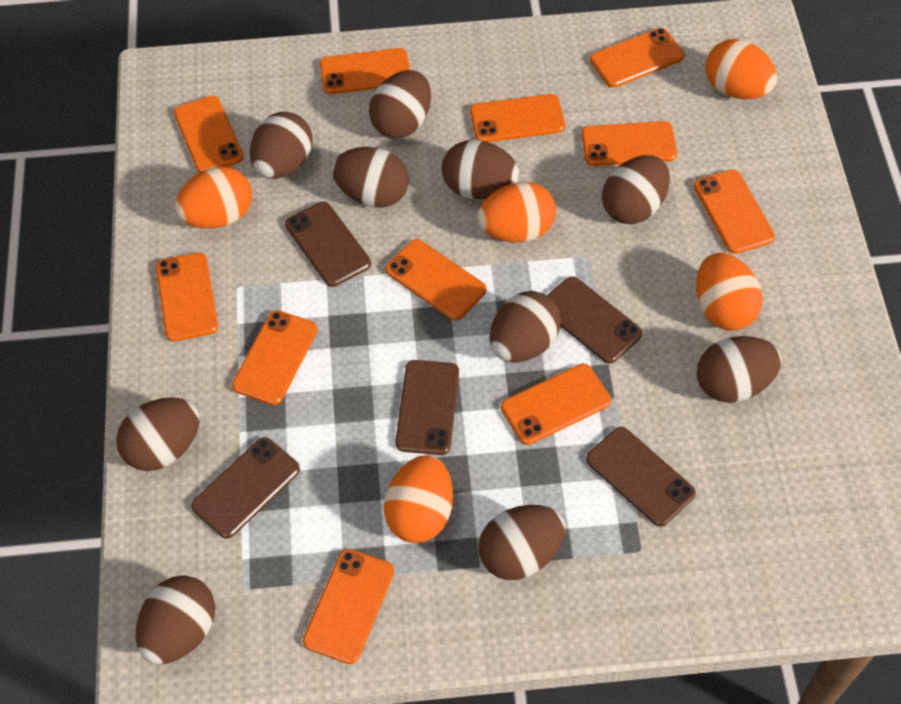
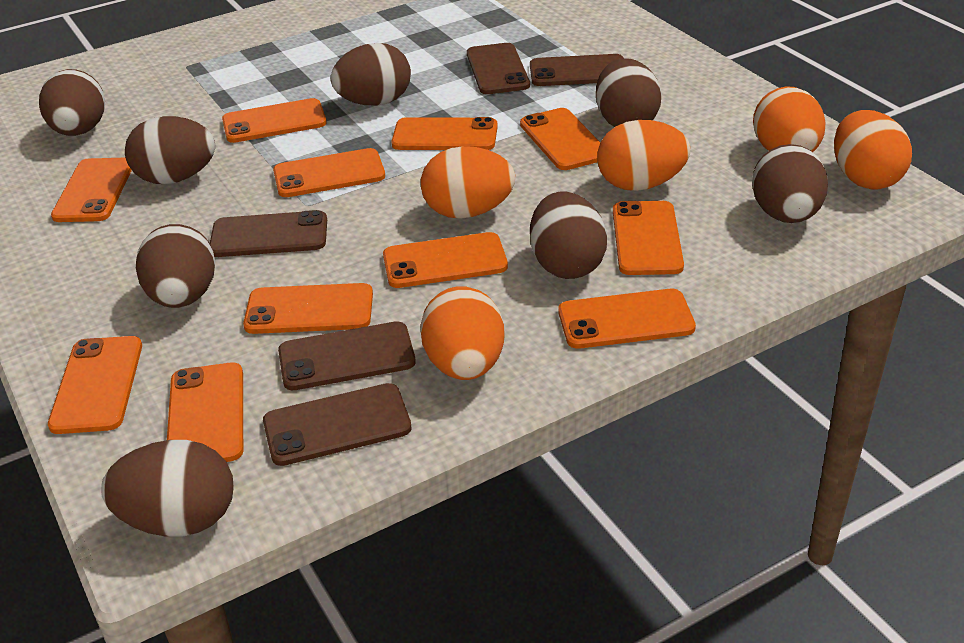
brown egg: [116,397,199,471] [136,575,215,665] [250,112,313,179] [332,147,409,208] [369,70,431,139] [442,140,519,199] [478,505,565,580] [490,291,561,363] [602,155,670,224] [697,336,782,403] = 10 -> [39,69,105,136] [101,440,234,537] [125,116,215,184] [136,224,215,308] [330,43,411,106] [530,191,607,279] [596,58,661,127] [752,144,828,223] = 8

